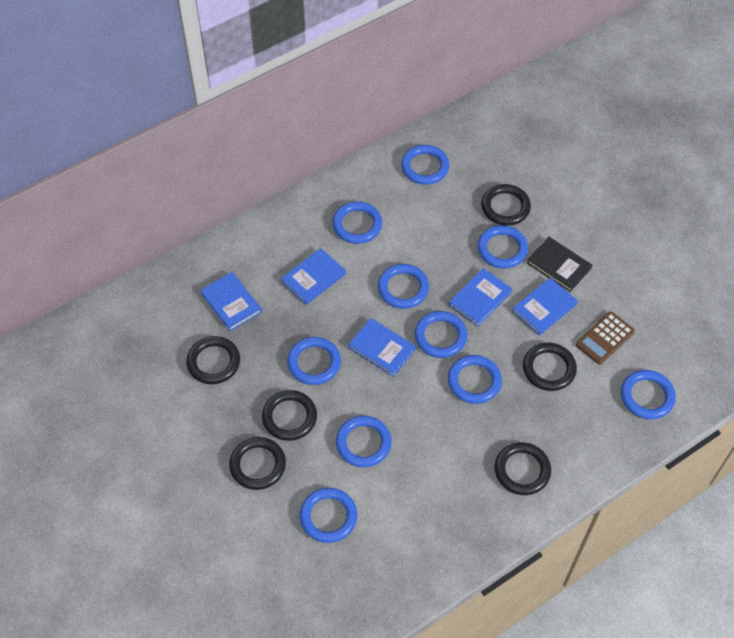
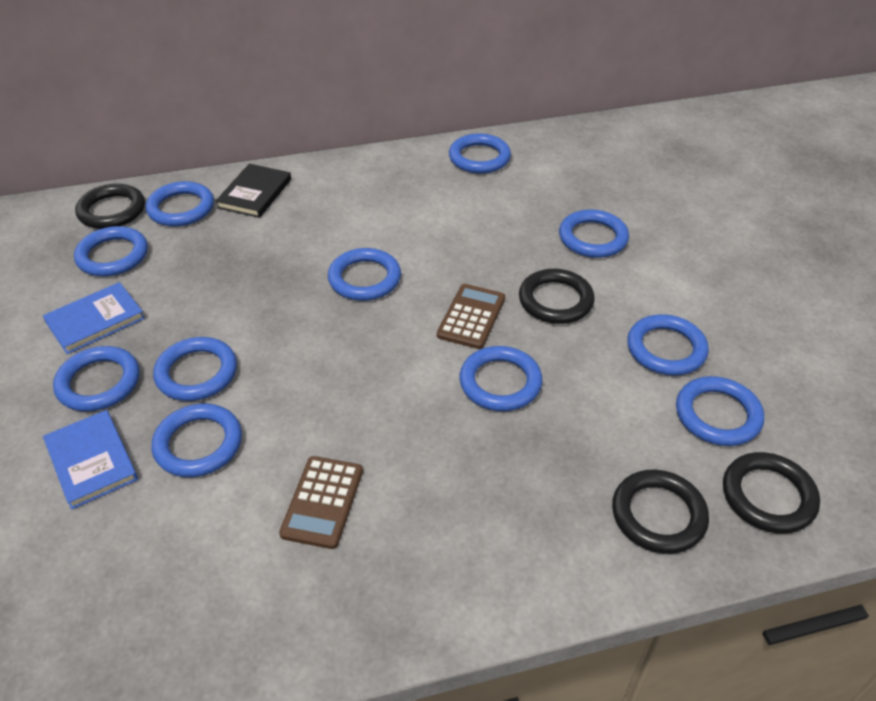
black ring: [186,336,240,384] [229,437,286,490] [262,390,317,441] [481,184,531,226] [495,442,551,495] [523,343,577,391] = 6 -> [75,184,145,229] [519,269,595,324] [612,470,709,554] [723,452,820,534] = 4
blue book: [200,272,262,331] [281,248,346,305] [348,318,416,377] [449,268,512,327] [512,277,578,335] = 5 -> [43,282,145,354] [43,410,138,509] = 2
blue ring: [287,337,341,385] [300,488,357,543] [332,201,382,244] [336,416,392,467] [378,264,429,309] [401,145,449,185] [414,311,468,358] [448,355,502,404] [477,225,528,269] [621,370,676,419] = 10 -> [53,346,139,412] [74,226,148,277] [146,181,214,227] [151,404,242,477] [153,337,237,401] [328,248,401,301] [449,133,511,174] [459,346,543,411] [559,209,629,258] [627,314,709,376] [676,376,764,446] = 11
brown calculator: [576,311,635,365] = 1 -> [279,456,363,549] [437,284,505,349] = 2

